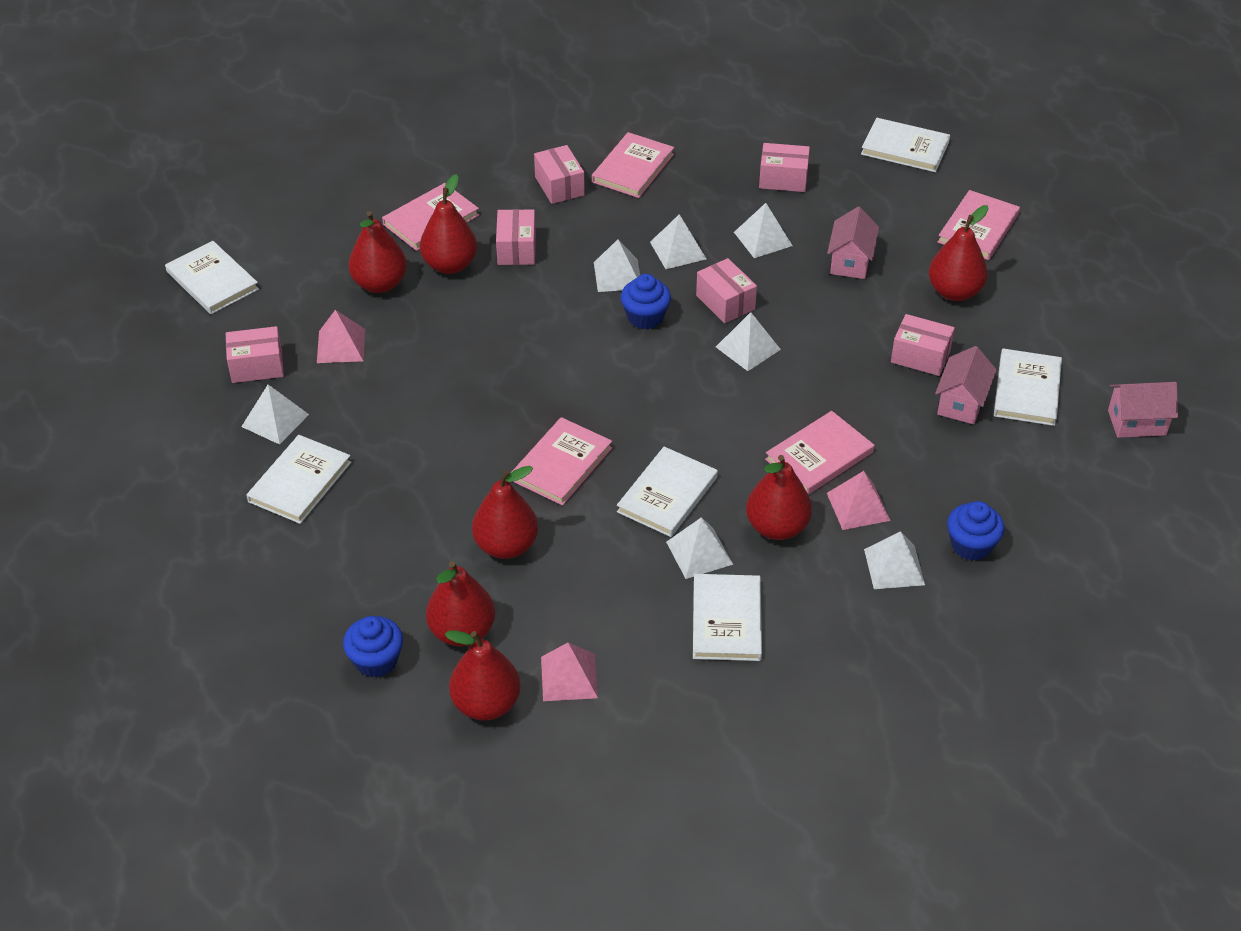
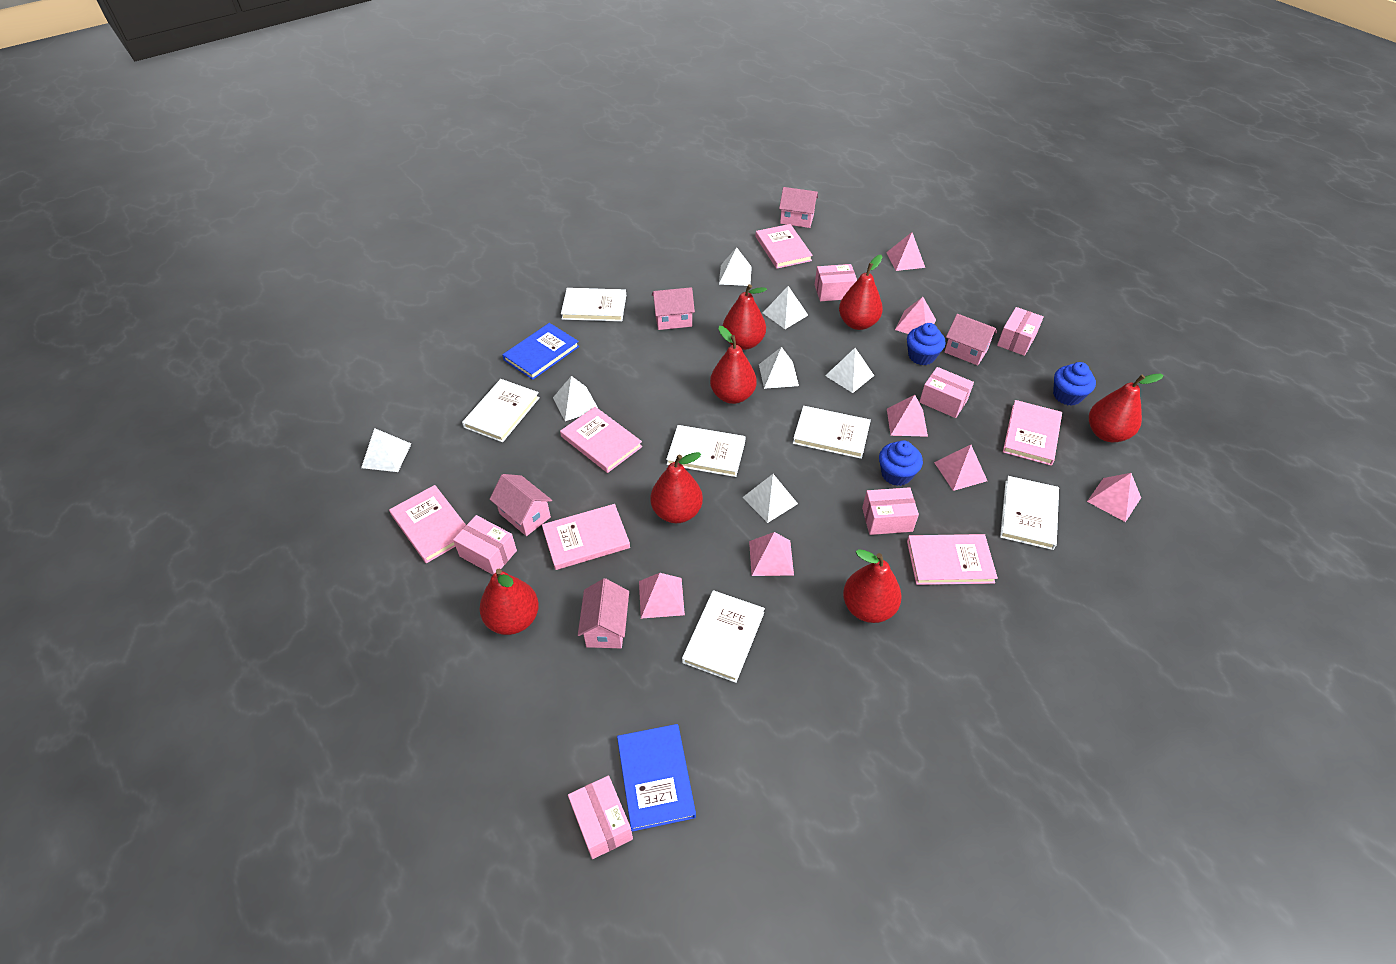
blue book: none = 0 -> [502,323,579,380] [617,724,696,832] = 2
pink book: [382,183,479,251] [512,417,612,506] [592,132,674,198] [765,411,874,495] [938,190,1020,260] = 5 -> [389,485,466,563] [542,504,630,570] [560,407,642,473] [755,224,813,269] [907,534,998,585] [1003,400,1062,465] = 6
pink house: [827,207,879,279] [935,346,997,424] [1108,382,1178,438] = 3 -> [490,474,552,536] [578,578,629,648] [652,287,695,330] [779,187,818,228] [945,314,997,365] = 5
pink pyramid: [317,310,365,363] [541,642,598,701] [827,471,891,530] = 3 -> [639,573,685,619] [749,532,794,576] [886,232,925,271] [887,395,928,437] [895,297,936,334] [934,445,987,491] [1087,473,1141,522] = 7

